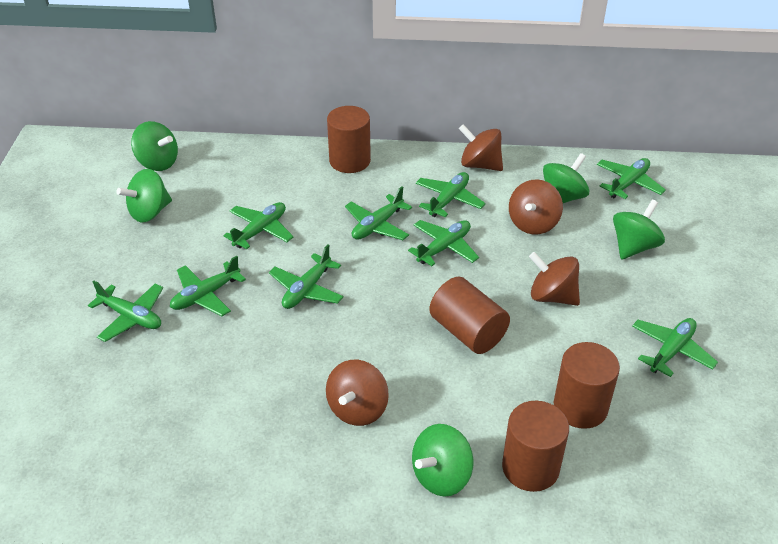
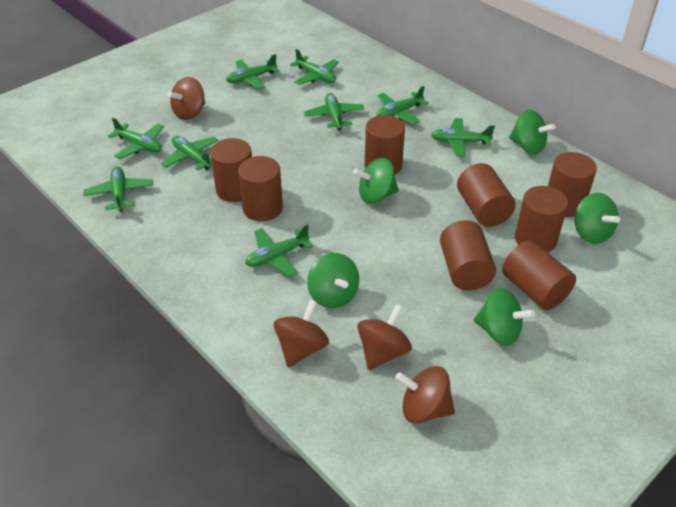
brown cylinder: [327,106,371,173] [429,277,510,354] [502,401,569,492] [554,342,620,429] = 4 -> [210,138,252,202] [238,156,283,221] [365,115,405,174] [440,220,496,290] [457,163,516,227] [502,240,576,310] [515,186,568,252] [548,152,597,217] = 8

